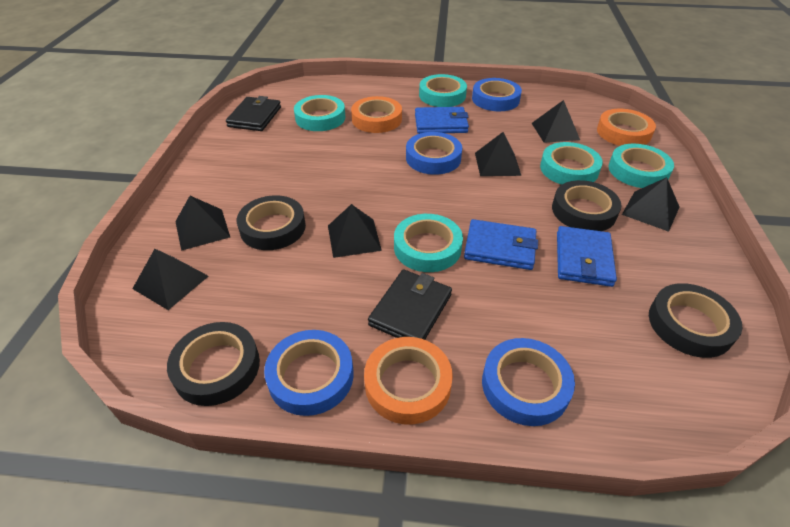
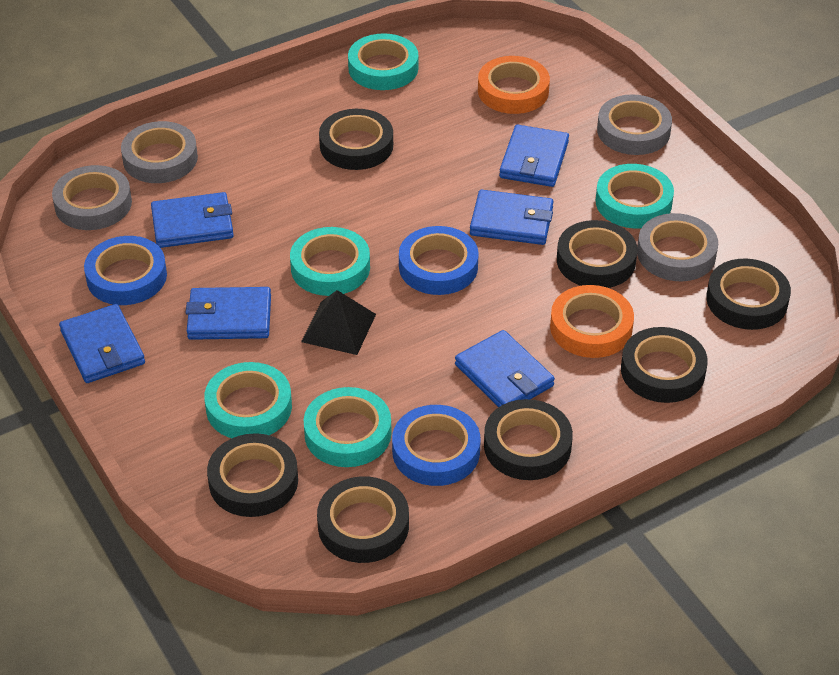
black pyramid: [132,249,209,310] [175,196,230,251] [328,204,382,258] [475,132,521,176] [532,100,580,143] [622,177,679,232] = 6 -> [301,290,376,355] = 1
black tape: [167,322,260,406] [237,195,306,250] [552,180,621,231] [649,283,743,358] = 4 -> [207,433,298,517] [317,476,409,563] [319,109,393,170] [484,399,573,480] [557,220,637,288] [621,327,708,403] [706,258,791,330] = 7
black wallet: [226,96,281,131] [368,269,452,340] = 2 -> none = 0
blue tape: [264,330,353,416] [406,132,462,175] [472,78,522,111] [482,338,575,426] = 4 -> [84,236,167,305] [392,405,481,486] [399,226,479,295] = 3
blue wallet: [415,107,469,134] [464,219,538,270] [557,226,617,287] = 3 -> [59,304,145,383] [151,192,234,248] [186,287,271,340] [455,330,555,407] [470,190,554,245] [499,125,569,187] = 6
grey tape: none = 0 -> [52,165,132,230] [121,121,198,183] [597,94,672,155] [637,213,718,281] = 4
orange tape: [351,96,402,133] [364,337,453,425] [597,109,656,146] = 3 -> [478,56,550,114] [550,285,634,358] = 2

